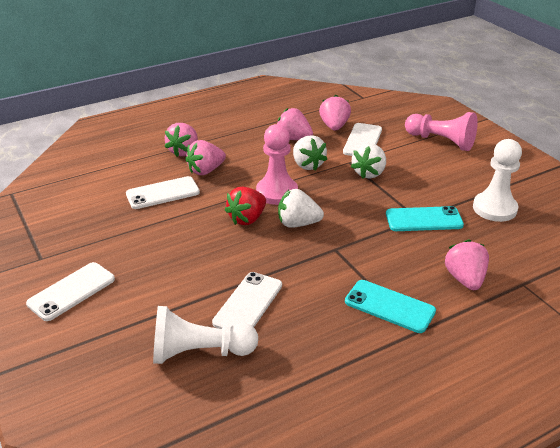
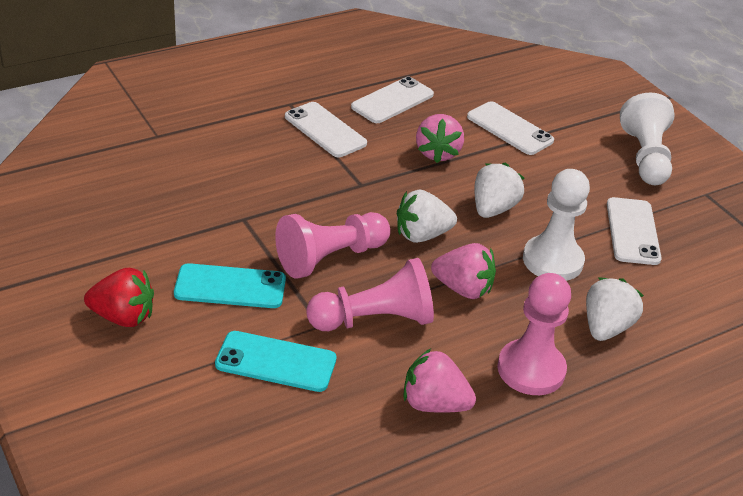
pink pawn: [256,124,298,205] [405,112,478,151] = 2 -> [275,212,390,278] [306,258,434,331] [497,273,571,395] = 3
pink strawberry: [165,123,198,157] [185,140,226,175] [277,108,313,140] [319,95,351,131] [445,240,489,290] = 5 -> [403,349,476,413] [416,114,464,163] [431,243,496,299] = 3

